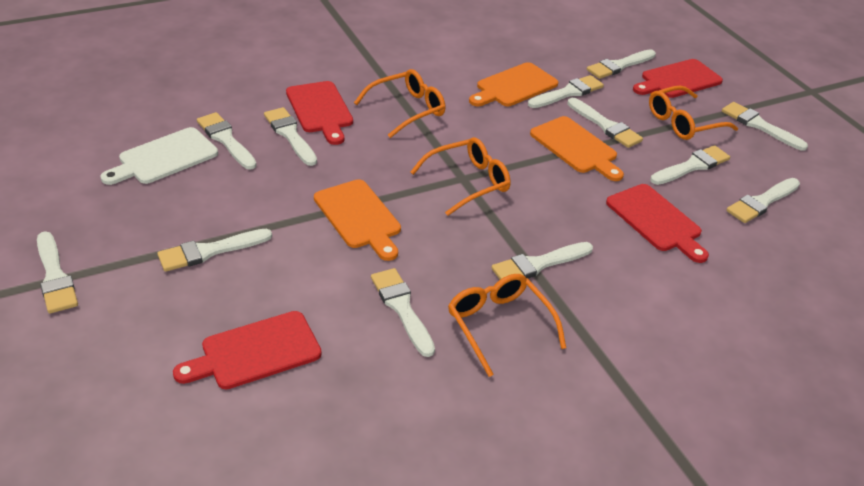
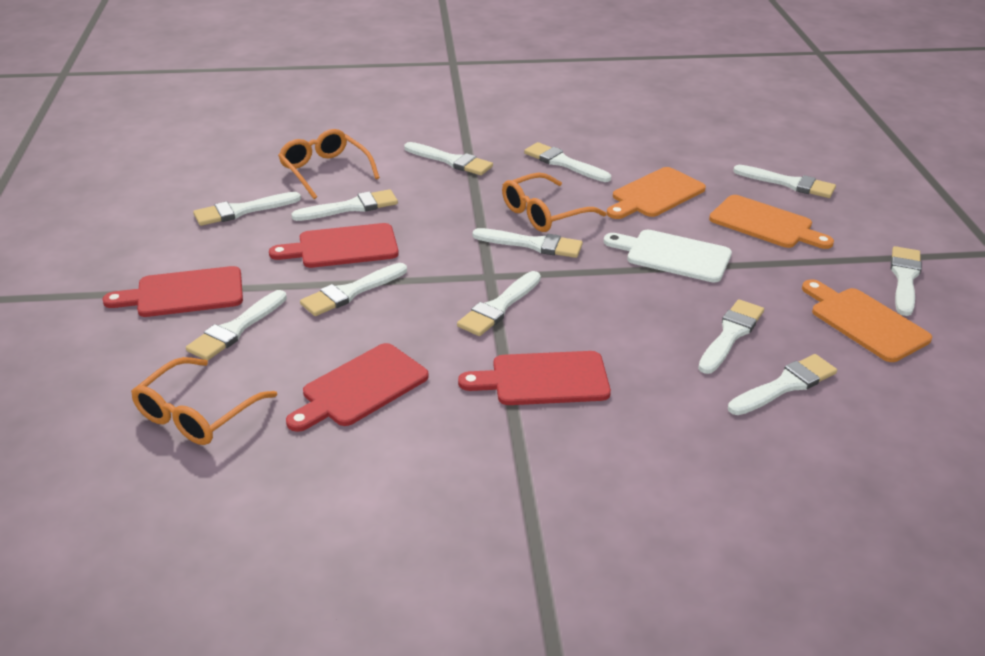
orange glasses: [354,69,445,138] [410,137,511,216] [448,274,566,377] [649,85,738,140] = 4 -> [131,357,277,445] [278,129,380,199] [502,173,607,232] = 3

